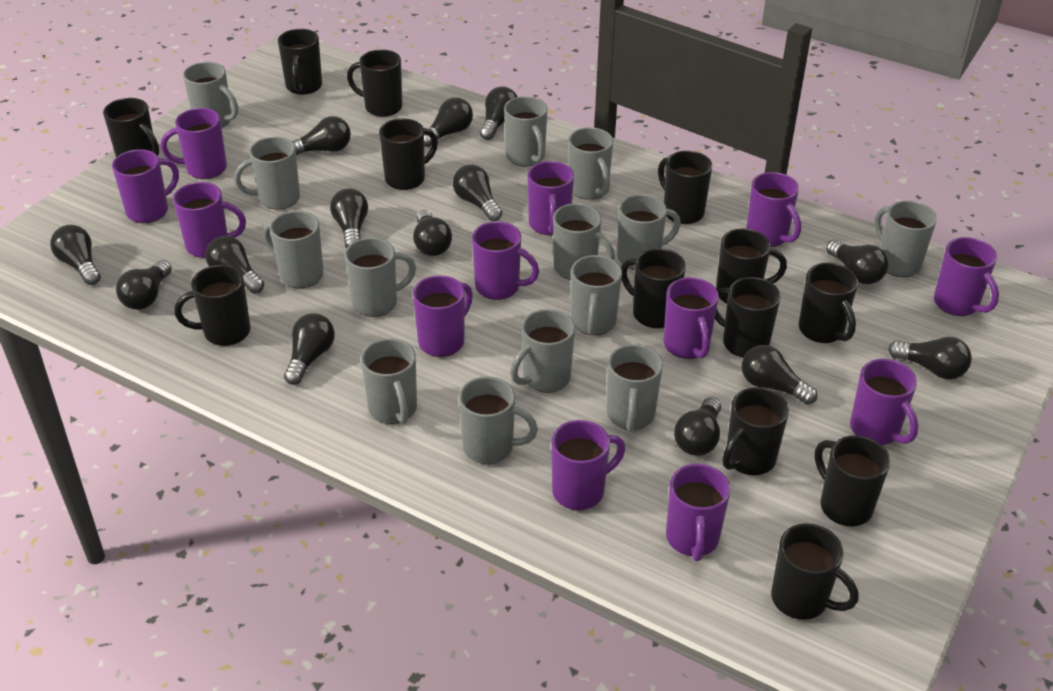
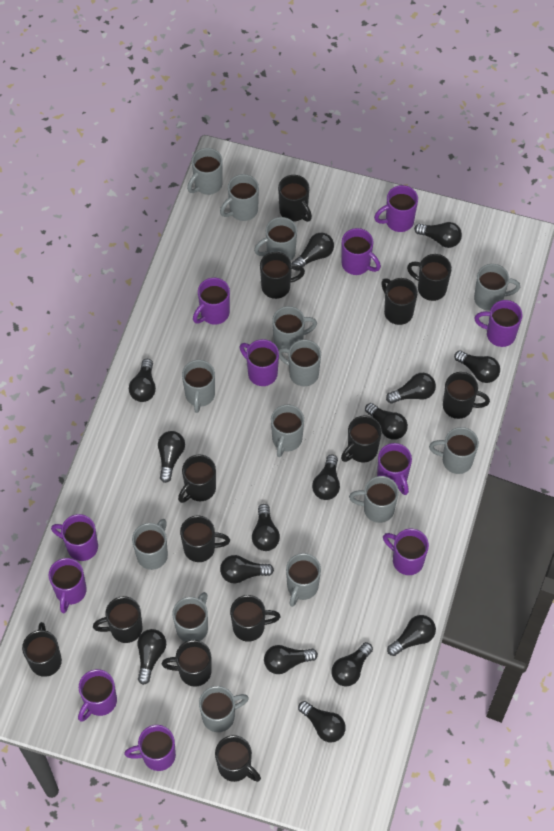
black light bulb: [50,225,101,285] [116,260,172,310] [205,236,264,294] [284,313,335,385] [292,116,351,155] [330,188,368,248] [413,210,452,256] [424,97,473,147] [453,164,502,221] [480,86,518,140] [674,397,721,456] [741,345,818,405] [826,240,888,284] [888,337,972,380] = 14 -> [129,359,156,402] [138,629,166,685] [158,431,185,483] [220,555,274,583] [252,504,280,551] [264,645,318,674] [292,233,334,271] [298,701,346,742] [312,455,340,500] [331,642,373,686] [365,403,408,440] [386,373,436,404] [387,615,436,656] [414,222,462,248] [454,350,500,383] = 15
purple mug: [112,149,179,223] [161,108,227,179] [173,182,246,258] [413,275,473,357] [472,222,539,300] [528,161,574,235] [551,420,625,510] [664,277,719,359] [666,464,730,562] [746,172,801,247] [850,359,918,445] [934,237,999,316] = 12 -> [49,558,87,613] [51,514,98,561] [78,669,117,722] [124,725,176,771] [193,278,230,325] [239,339,279,386] [342,228,381,275] [374,185,418,232] [377,443,412,495] [383,529,429,575] [475,300,523,347] = 11

